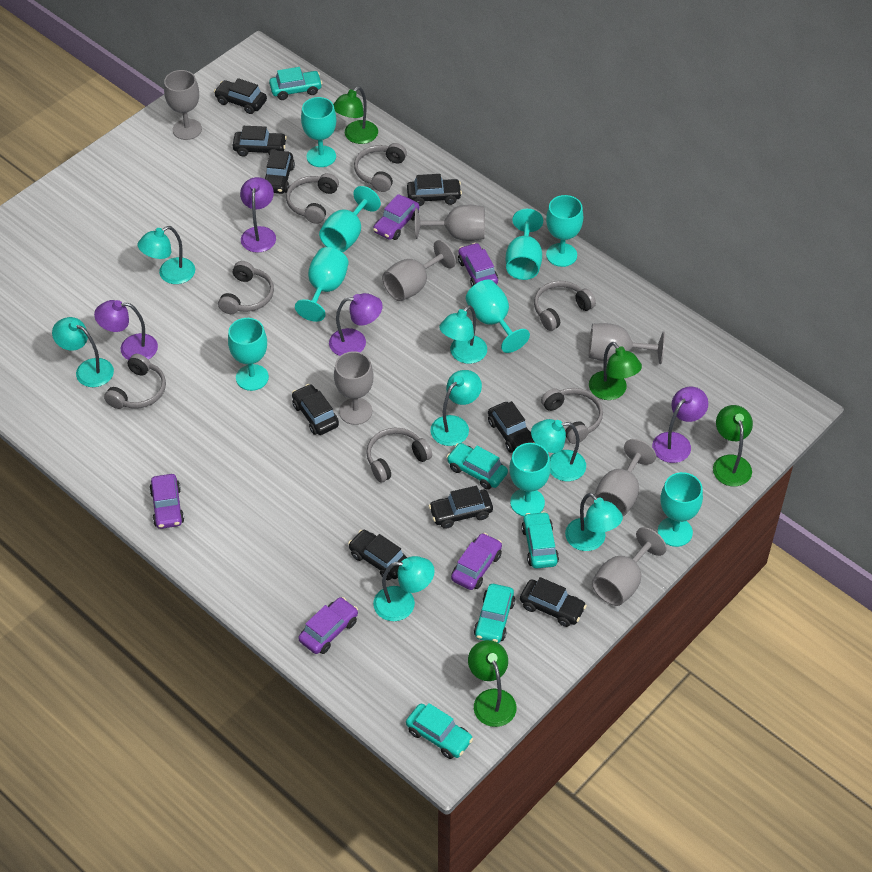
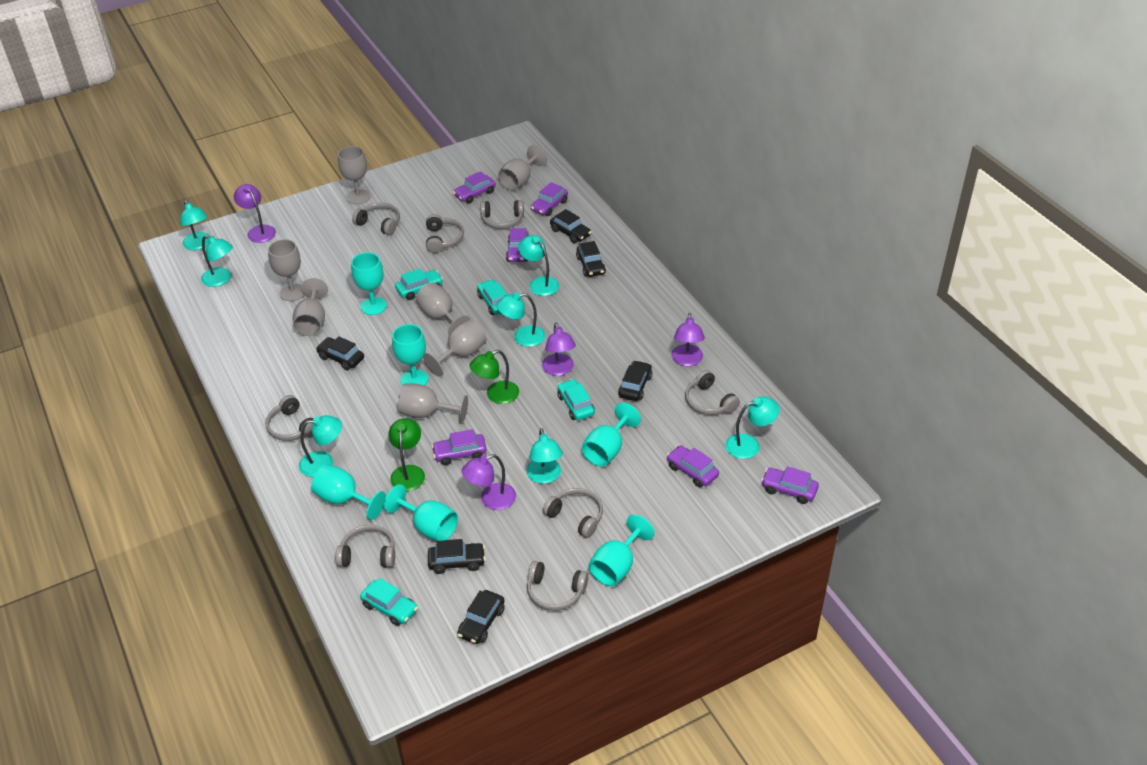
black car: [214,78,267,114] [233,126,287,157] [265,150,295,194] [292,384,339,435] [348,530,407,580] [407,174,462,206] [428,486,493,529] [488,401,535,453] [520,577,587,627] = 9 -> [316,336,364,371] [428,539,486,574] [457,590,505,644] [550,209,591,243] [576,241,606,277] [618,360,652,401] = 6
green lamp: [333,86,378,144] [468,640,517,727] [589,342,642,400] [713,405,753,486] = 4 -> [388,418,425,491] [469,350,519,404] = 2
grey headphones: [104,354,166,409] [218,261,274,314] [286,173,339,224] [354,143,407,192] [367,428,432,483] [534,281,596,331] [541,388,603,444] = 7 -> [265,395,314,441] [335,525,395,568] [352,203,400,235] [426,214,464,253] [480,200,524,229] [527,561,588,611] [543,488,603,538] [685,370,740,415] = 8
purple car: [149,474,184,529] [298,597,358,654] [373,194,419,240] [451,533,502,590] [458,243,498,286] = 5 -> [432,429,487,465] [453,171,496,204] [506,228,529,262] [531,182,568,216] [667,445,719,487] [761,466,819,504] = 6
turquoise car: [269,67,322,100] [406,703,473,759] [447,443,508,490] [474,584,515,643] [522,511,559,569] = 5 -> [360,578,418,626] [395,268,443,300] [477,279,507,315] [557,379,595,420] = 4
turquoise goblet: [228,318,269,391] [295,247,349,322] [301,97,336,167] [319,186,381,252] [466,279,530,353] [506,209,543,280] [509,443,551,516] [546,195,583,267] [658,472,703,547] = 9 -> [311,464,386,520] [351,252,387,315] [384,484,458,541] [392,324,428,386] [582,403,641,467] [589,515,655,586] = 6

